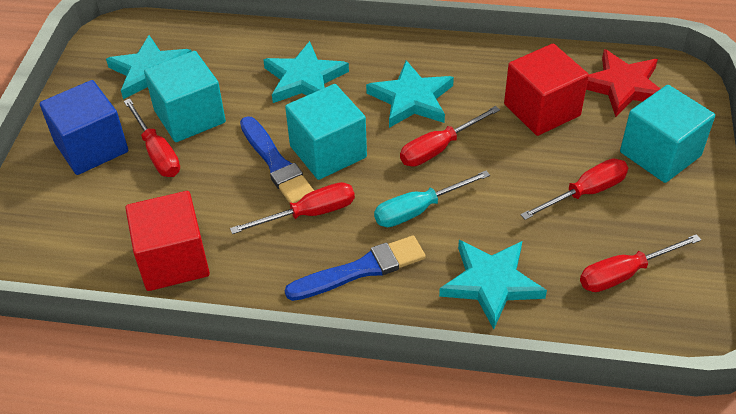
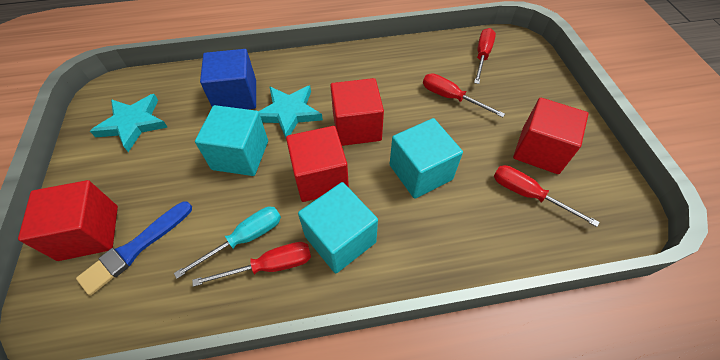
blue brush: [240,116,314,203] [285,236,426,301] = 2 -> [76,202,192,295] = 1
red cube: [125,191,210,291] [504,44,589,136] = 2 -> [18,180,118,261] [286,126,349,202] [330,78,384,146] [513,98,589,174] = 4
red screwdriver: [124,99,180,177] [230,182,355,234] [400,106,500,167] [520,159,628,220] [580,234,701,292] = 5 -> [192,242,311,287] [423,73,505,117] [474,28,496,84] [494,165,599,227] = 4
red star: [586,49,661,117] = 1 -> none = 0
turquoise star: [106,35,192,99] [263,41,349,103] [366,60,454,128] [439,240,547,329] = 4 -> [90,94,168,152] [258,85,323,138] = 2

